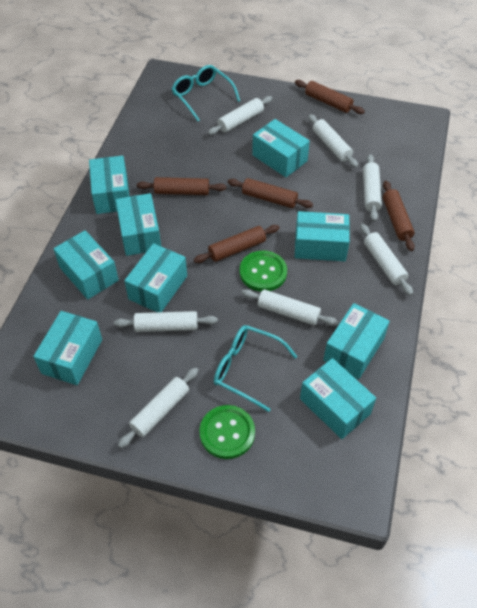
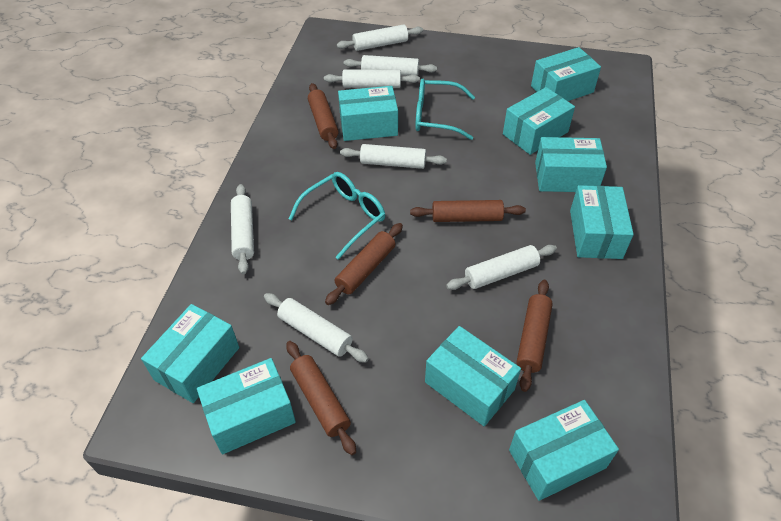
green button: [199,405,255,459] [240,250,287,292] = 2 -> none = 0

